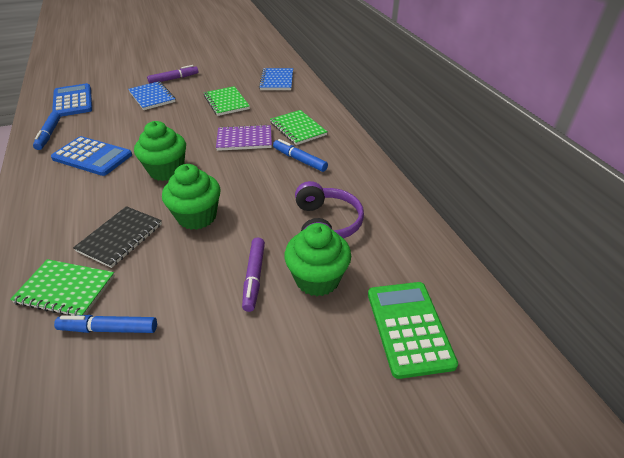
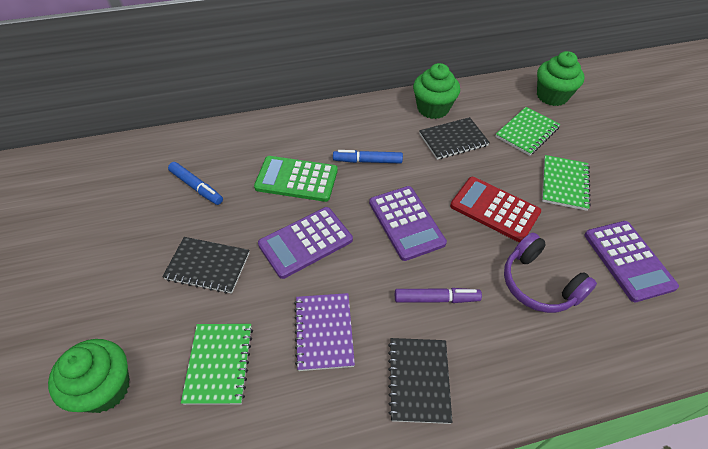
black notebook: [73,206,162,268] = 1 -> [162,237,249,294] [388,338,452,424] [419,117,490,160] = 3
blue calculator: [51,136,132,176] [52,83,92,117] = 2 -> none = 0
blue marker: [33,112,61,150] [54,315,157,333] [273,139,328,172] = 3 -> [168,162,223,205] [333,150,403,163] = 2
blue notebook: [128,81,176,110] [259,68,293,90] = 2 -> none = 0
purple calculator: none = 0 -> [258,207,353,279] [369,186,447,261] [584,221,679,302] = 3
purple marker: [147,65,198,84] [242,238,265,312] = 2 -> [395,288,482,303] = 1
red calculator: none = 0 -> [450,177,541,242] = 1

